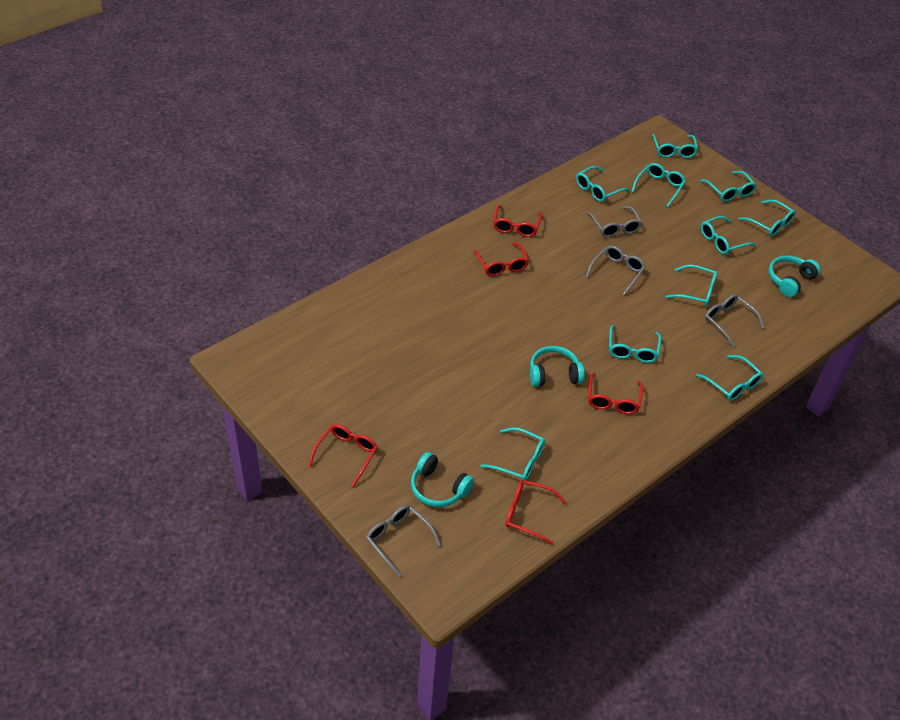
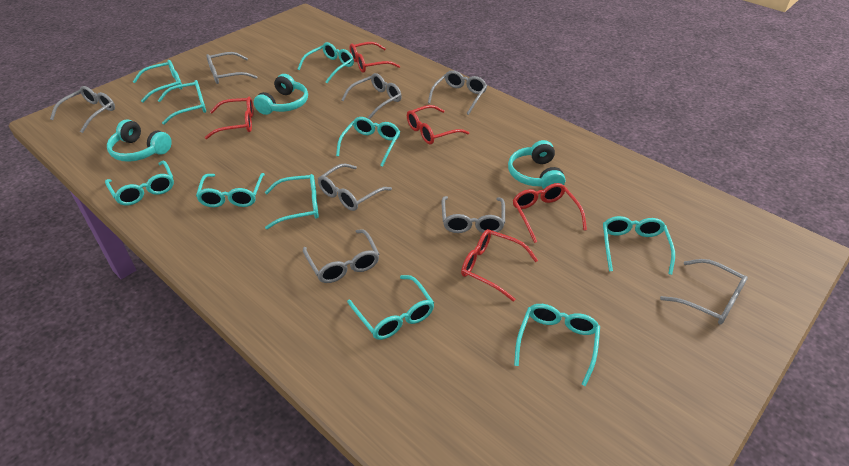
grey glasses: [366,505,441,577] [586,246,646,296] [587,206,642,237] [705,294,764,347] = 4 -> [50,86,115,133] [206,52,257,84] [303,229,379,283] [318,164,392,211] [341,73,402,119] [428,70,487,115] [442,196,505,233] [660,259,748,325] = 8

